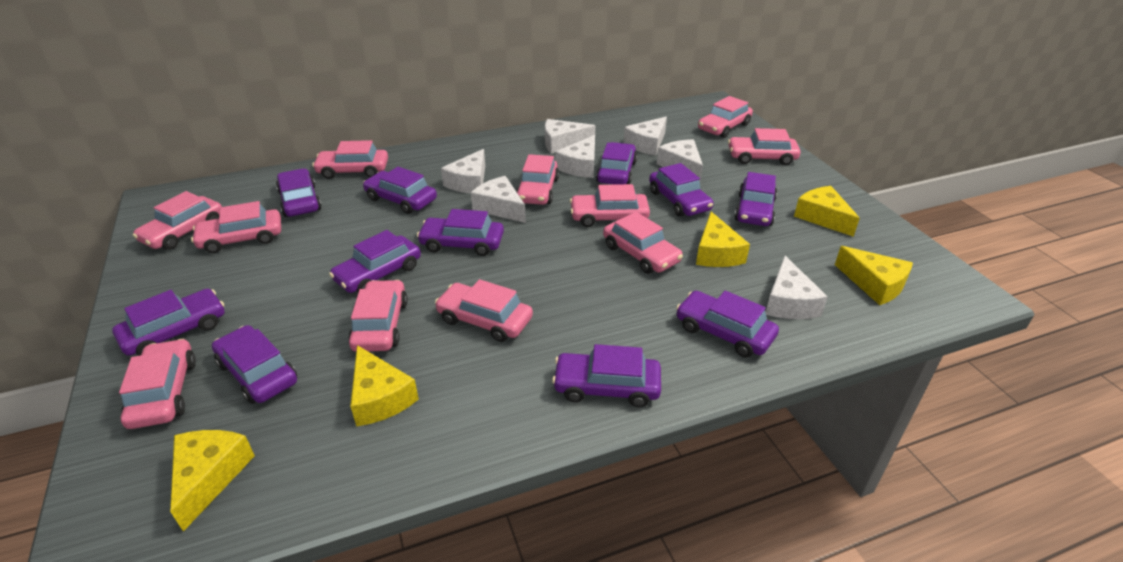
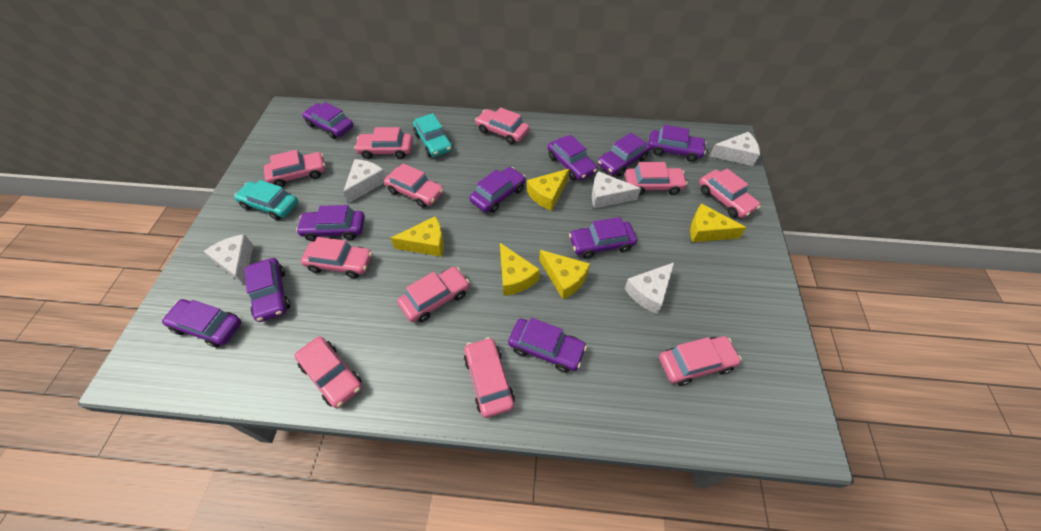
purple car: [112,289,225,356] [212,325,297,404] [276,168,322,217] [329,230,421,293] [363,167,437,214] [417,209,504,256] [552,344,661,407] [596,142,637,185] [649,163,714,217] [676,291,779,358] [734,172,777,226] = 11 -> [162,299,241,347] [244,258,290,322] [296,205,365,241] [302,102,354,139] [469,167,526,213] [508,318,587,373] [548,135,598,180] [569,217,637,259] [598,133,650,176] [648,125,707,162] = 10
turquoise car: none = 0 -> [234,180,298,220] [413,113,453,157] = 2
white cheese: [441,149,485,193] [471,176,526,223] [545,119,595,154] [556,135,595,178] [624,117,667,155] [657,139,703,182] [766,256,828,319] = 7 -> [204,234,253,286] [343,159,386,203] [592,171,641,209] [624,263,674,314] [710,132,760,166] = 5

